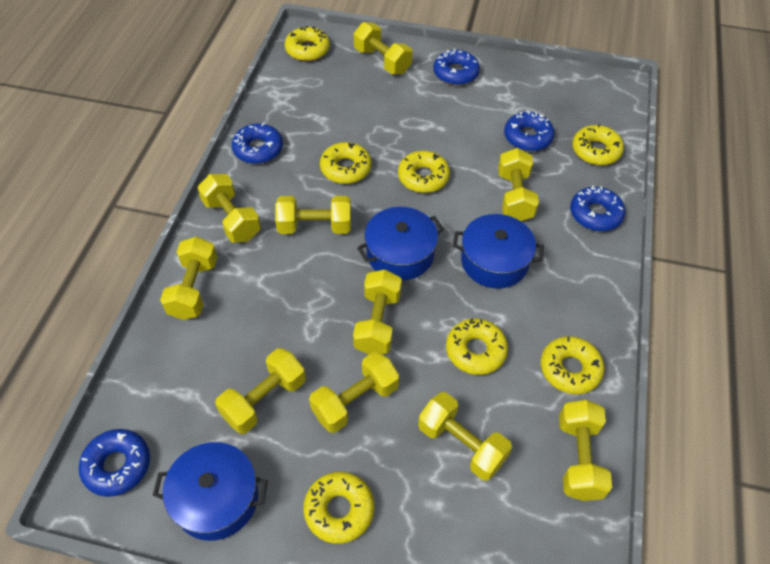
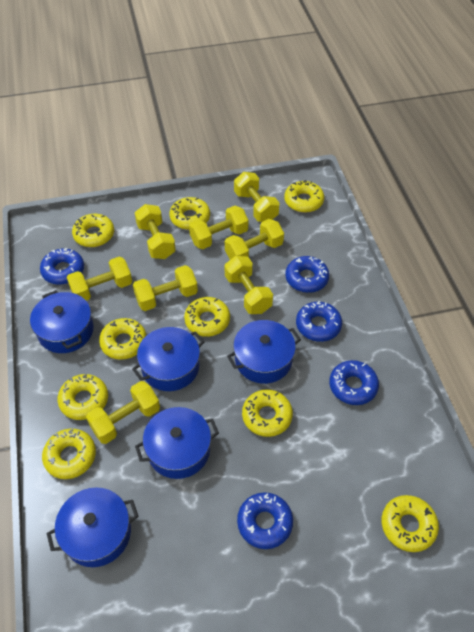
blue pot: [153,442,268,541] [357,207,444,281] [453,214,544,288] = 3 -> [30,290,94,353] [46,487,138,567] [132,327,204,391] [135,407,219,479] [227,320,301,384] = 5
yellow donut: [285,26,330,61] [303,472,374,544] [320,142,371,184] [398,151,450,193] [446,318,508,375] [541,336,605,394] [572,124,624,165] = 7 -> [42,428,96,479] [57,374,108,420] [72,214,114,247] [99,318,147,360] [169,197,210,230] [184,297,230,337] [242,389,293,437] [284,180,324,213] [382,495,439,552] = 9
yellow dumbbell: [160,237,218,320] [197,174,261,243] [215,348,306,434] [275,196,351,234] [309,352,399,433] [353,22,413,74] [353,269,402,355] [418,392,512,481] [498,148,539,221] [559,400,612,501] = 10 -> [67,257,132,301] [86,381,160,444] [133,265,198,311] [135,204,176,259] [189,206,248,249] [225,219,284,260] [225,256,273,314] [234,172,279,222] = 8

